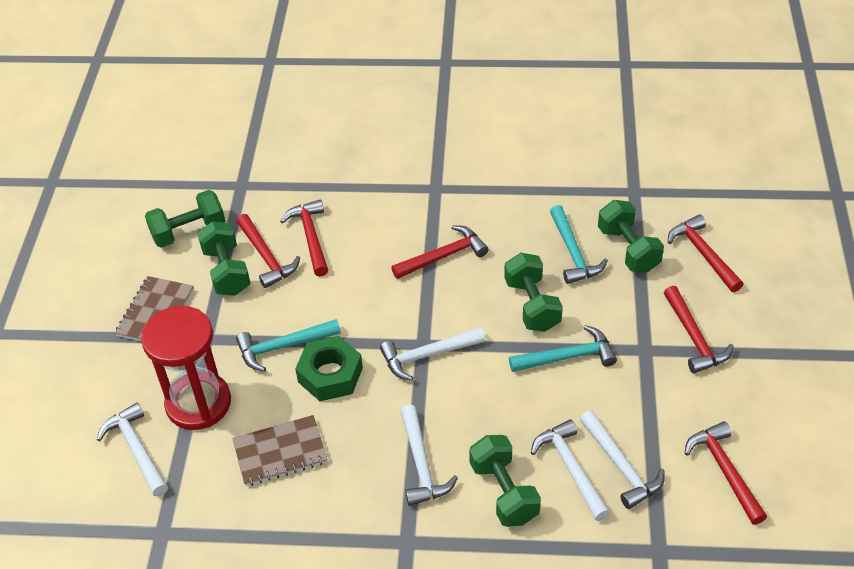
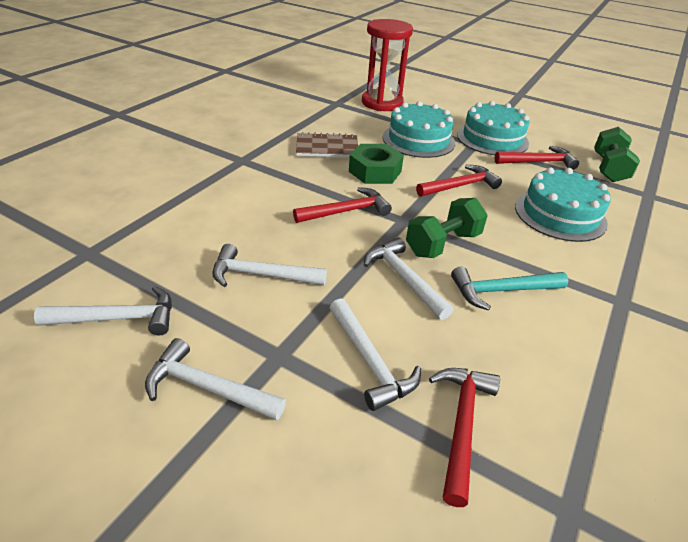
brown notebook: [115,276,194,341] [232,415,328,486] = 2 -> [296,132,358,158] = 1
green dumbbell: [145,190,225,248] [197,221,251,296] [469,435,541,527] [504,253,563,332] [598,200,664,273] = 5 -> [406,198,488,258] [594,127,640,182] = 2
red hammer: [236,214,300,288] [280,199,328,276] [391,225,489,279] [664,286,733,374] [668,215,743,292] [684,421,767,525] = 6 -> [293,187,392,223] [416,165,502,197] [429,368,500,507] [494,146,579,170] = 4
turquoise cake: none = 0 -> [383,101,455,158] [457,101,530,155] [515,167,611,242] = 3
turquoise hammer: [236,319,341,372] [509,325,617,372] [550,205,608,284] = 3 -> [451,267,568,311] = 1

